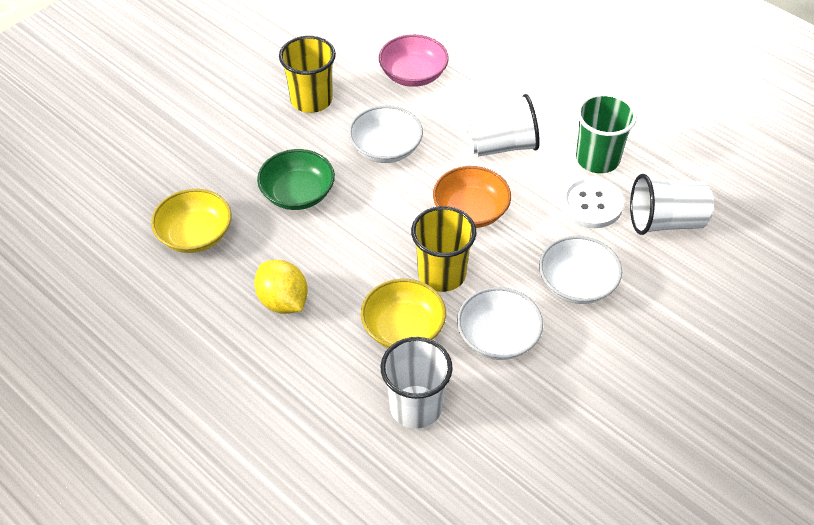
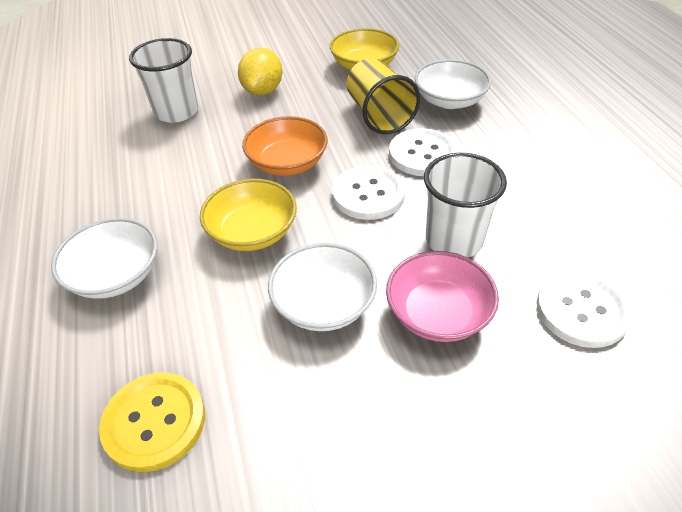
green bowl: [257,149,335,210] = 1 -> none = 0
green cup: [576,93,637,173] = 1 -> none = 0
white button: [560,176,624,228] = 1 -> [332,165,405,220] [389,128,458,176] [536,271,632,348] = 3
white cup: [380,337,453,429] [466,94,540,157] [630,174,714,235] = 3 -> [129,38,198,123] [424,153,507,257] = 2
yellow button: none = 0 -> [99,372,205,472] = 1
yellow cup: [279,36,336,113] [411,206,476,292] = 2 -> [347,58,420,134] = 1

